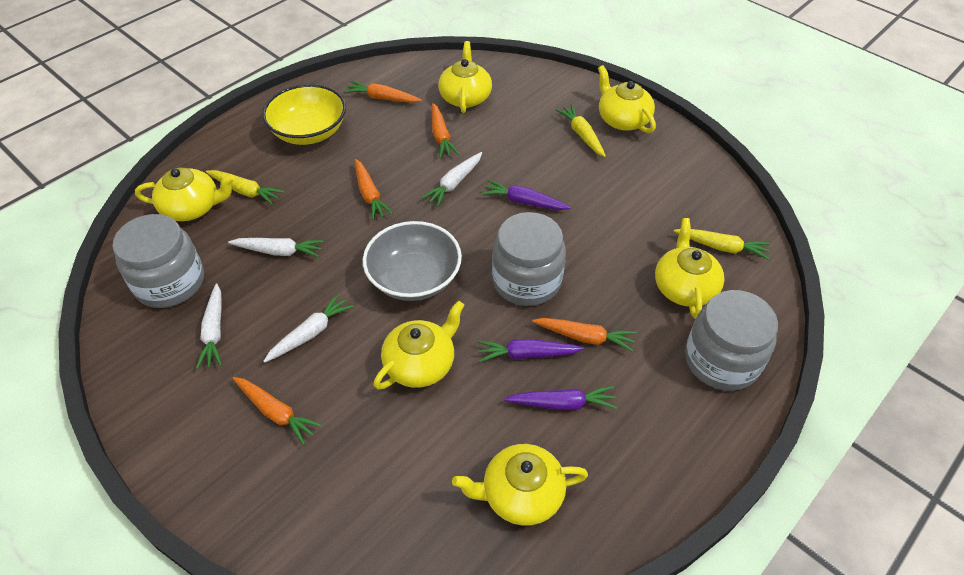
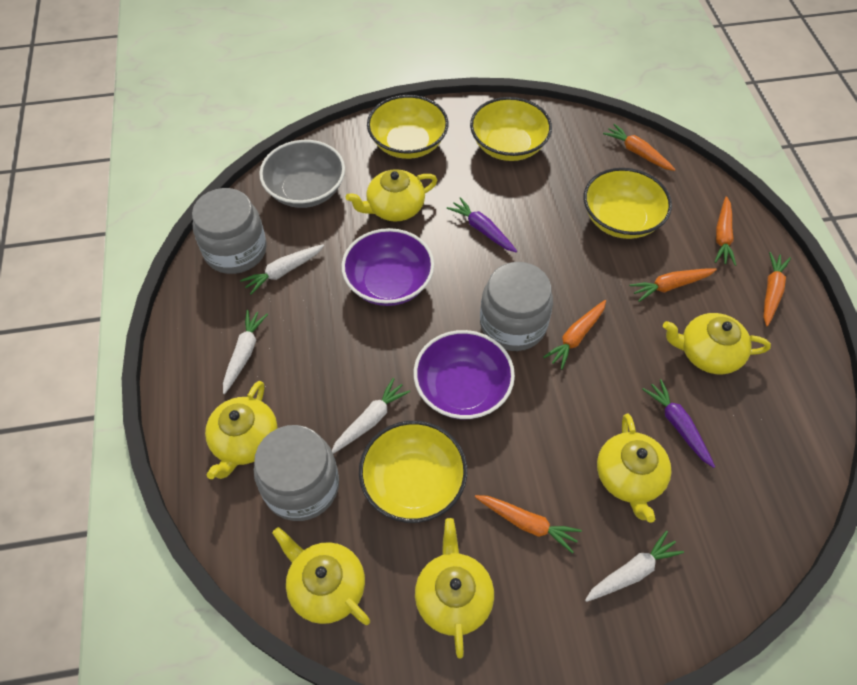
orange carrot: [233,377,322,445] [344,81,422,103] [355,159,393,220] [432,103,459,158] [532,318,636,352] = 5 -> [475,495,582,554] [543,300,606,370] [603,124,676,171] [629,268,717,302] [715,196,736,266] [763,252,791,326] = 6
purple bowl: none = 0 -> [341,228,434,306] [414,330,515,419] = 2
purple carrot: [478,339,584,362] [482,180,571,210] [505,386,617,410] = 3 -> [447,197,517,253] [642,379,715,468] = 2
yellow bowl: [262,84,346,145] = 1 -> [359,421,467,523] [367,95,448,159] [470,97,552,161] [584,168,672,239] = 4
yellow carrot: [206,170,284,205] [556,104,606,157] [674,229,771,259] = 3 -> none = 0

